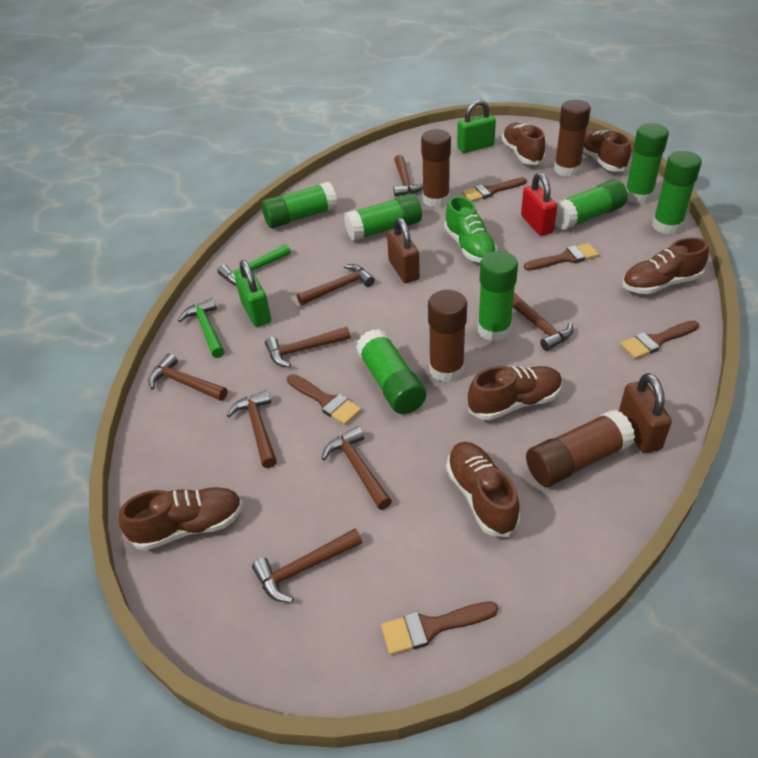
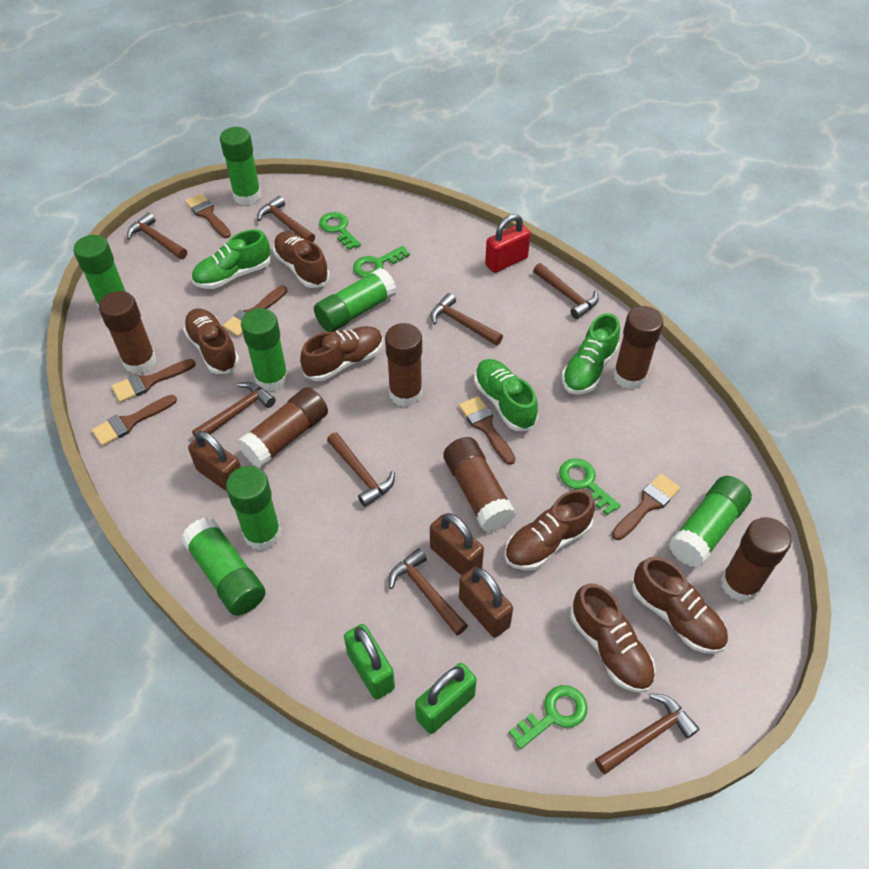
brown brush: [287,374,361,425] [381,602,498,655] [462,177,527,202] [524,243,599,270] [620,320,699,359] = 5 -> [92,395,177,446] [112,359,196,402] [185,193,231,238] [223,286,287,337] [459,396,515,465] [612,474,681,540] = 6
brown glue stick: [421,129,451,208] [428,290,467,383] [526,410,635,487] [554,100,591,177] = 4 -> [99,291,156,374] [238,387,328,468] [385,323,423,407] [443,437,516,532] [613,306,664,389] [721,517,792,602] = 6
brown padlock: [387,218,420,283] [619,373,672,453] = 2 -> [188,431,241,491] [430,513,484,576] [459,567,513,638] = 3
green hammer: [178,298,225,358] [218,244,291,286] = 2 -> none = 0
green key: none = 0 -> [319,212,361,250] [353,246,410,278] [509,685,587,749] [559,458,621,515] = 4
green shoe: [444,196,497,263] = 1 -> [192,229,271,289] [474,359,538,431] [562,313,620,394] = 3

